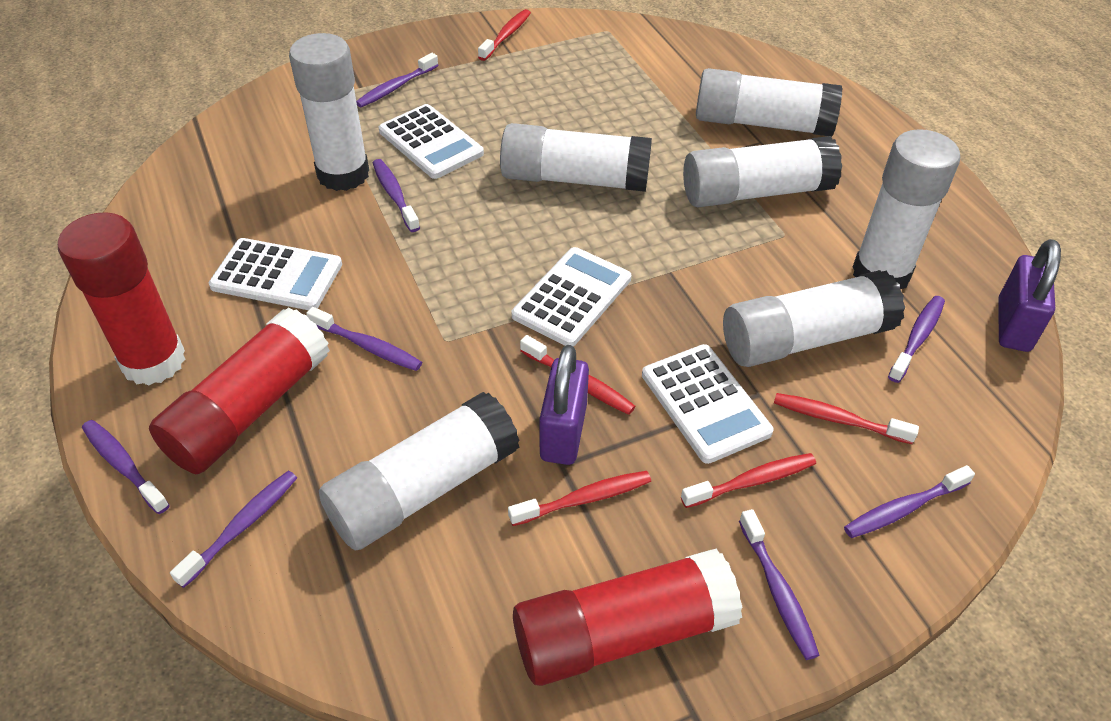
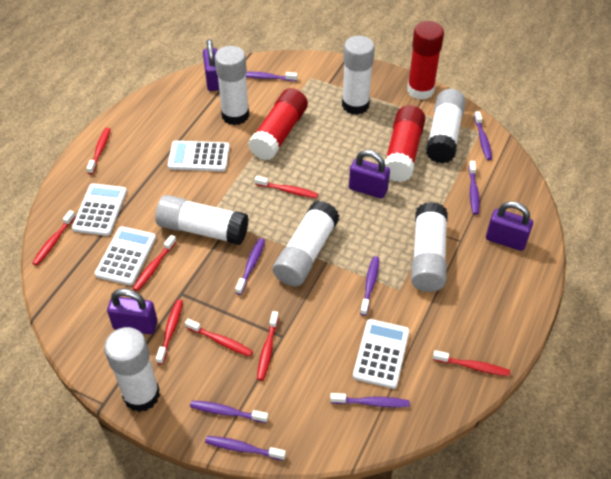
purple padlock: [540,345,589,465] [998,239,1061,352] = 2 -> [107,289,158,334] [203,39,219,91] [349,150,390,199] [486,201,533,251] = 4
red toothbrush: [478,9,531,61] [508,471,651,526] [520,335,636,415] [681,453,816,508] [774,393,919,444] = 5 -> [32,210,76,266] [86,128,110,175] [132,235,177,291] [156,299,183,364] [185,319,253,357] [255,176,318,198] [257,311,279,381] [433,350,510,376] = 8

